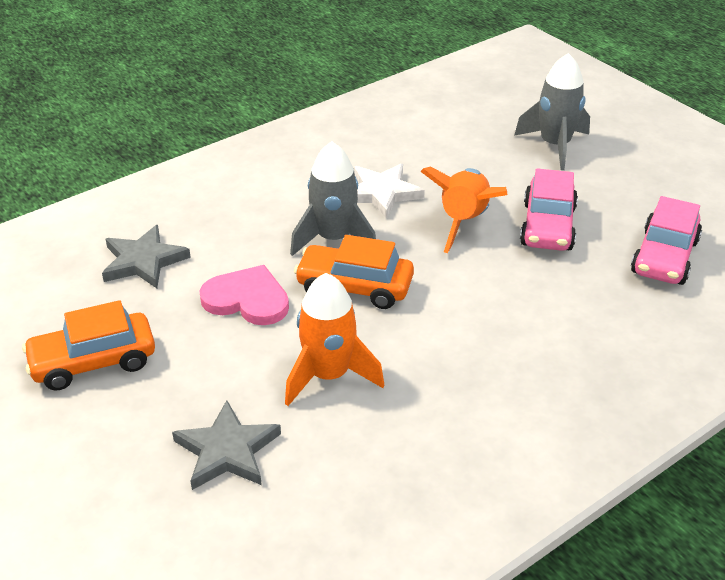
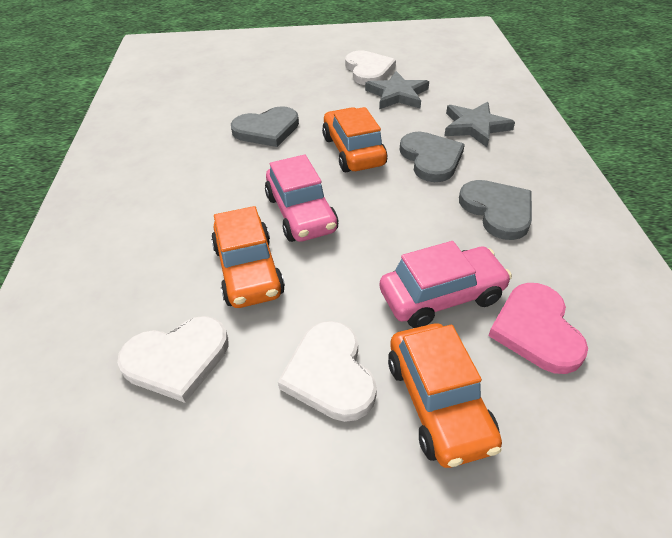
grey heart: none = 0 -> [231,106,299,147] [399,132,465,182] [459,180,532,240] = 3
grey rocket: [290,141,376,256] [514,53,590,170] = 2 -> none = 0
orange car: [22,300,155,391] [294,235,414,309] = 2 -> [211,206,285,308] [322,107,387,172] [388,324,502,468] = 3
orange rocket: [285,273,384,406] [420,167,507,253] = 2 -> none = 0
white heart: none = 0 -> [117,316,228,403] [278,321,377,422] [345,50,396,85] = 3
white star: [354,164,425,219] = 1 -> none = 0

